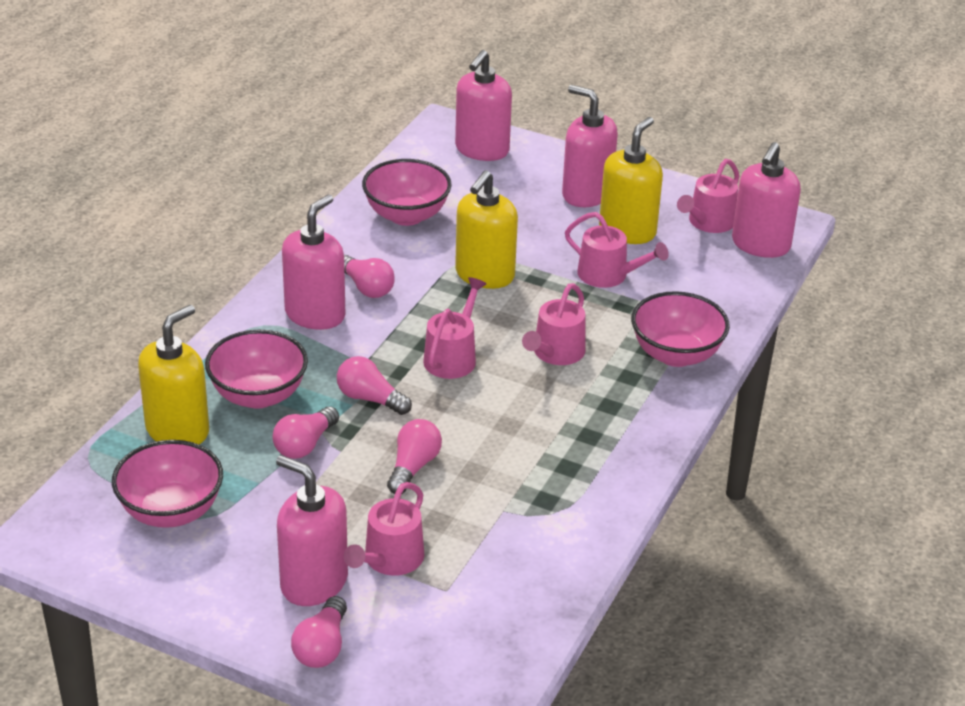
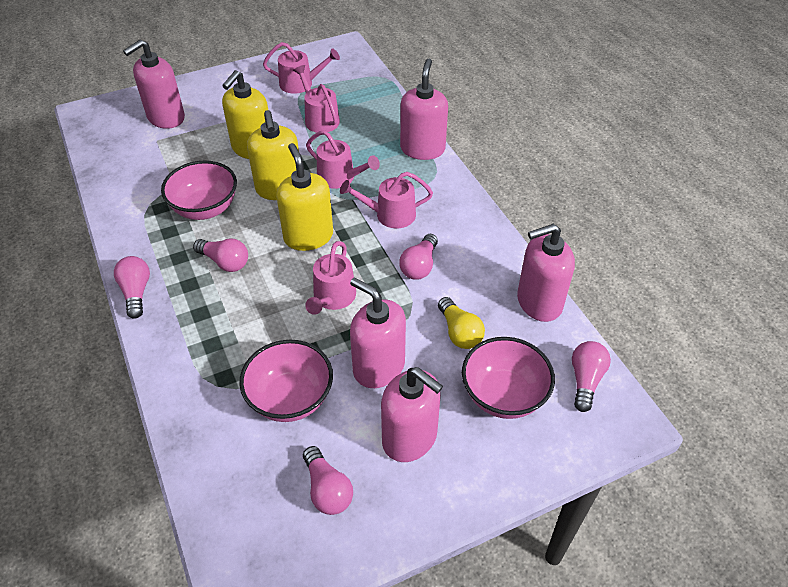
pink bowl: [112,440,223,528] [205,330,308,409] [362,159,452,226] [631,291,730,367] = 4 -> [161,161,237,220] [239,340,333,422] [462,337,555,419] = 3
yellow light bulb: none = 0 -> [438,297,485,349] = 1

